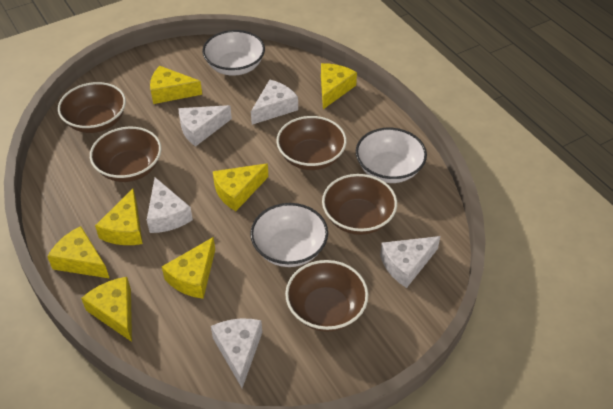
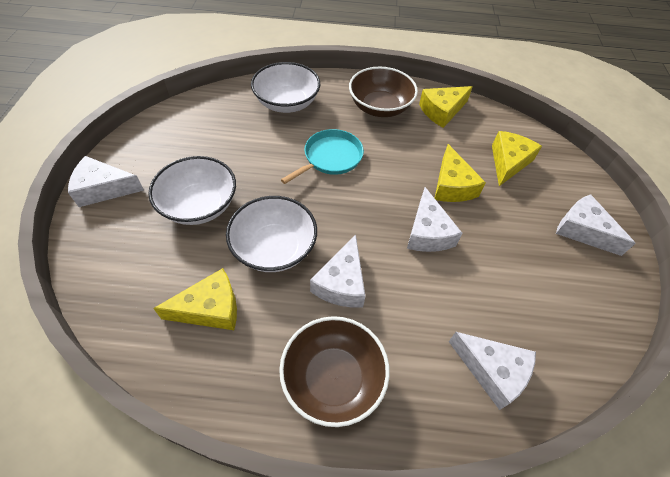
brown bowl: [58,82,126,133] [90,127,161,182] [276,116,347,170] [285,260,368,332] [322,174,397,235] = 5 -> [279,316,390,427] [349,67,418,117] = 2
turquoise pan: none = 0 -> [281,129,364,184] = 1
yellow cheese: [47,226,110,279] [81,277,132,342] [95,189,143,245] [150,66,202,104] [162,237,215,299] [213,164,268,211] [321,63,357,109] = 7 -> [153,268,237,330] [419,86,473,128] [435,144,486,202] [492,131,542,186] = 4

